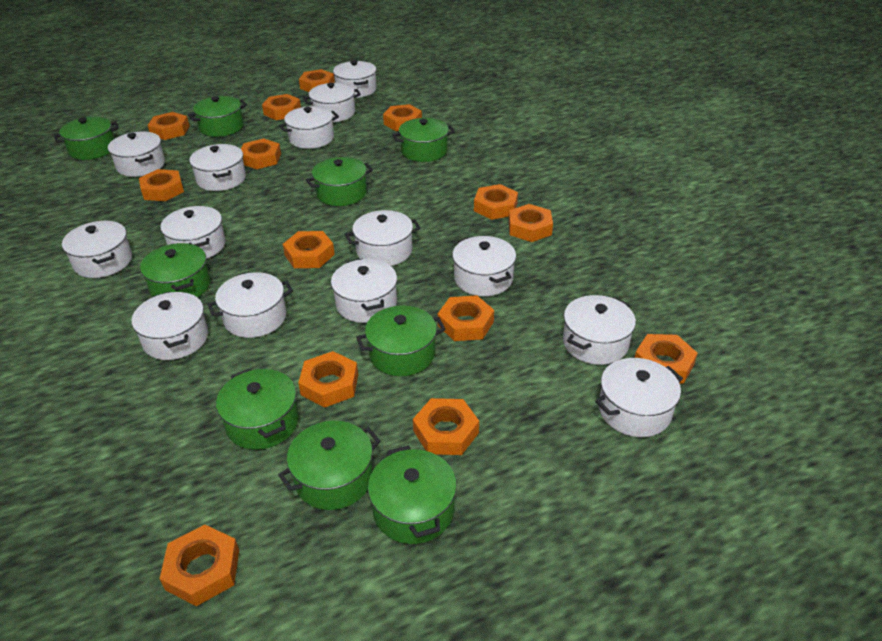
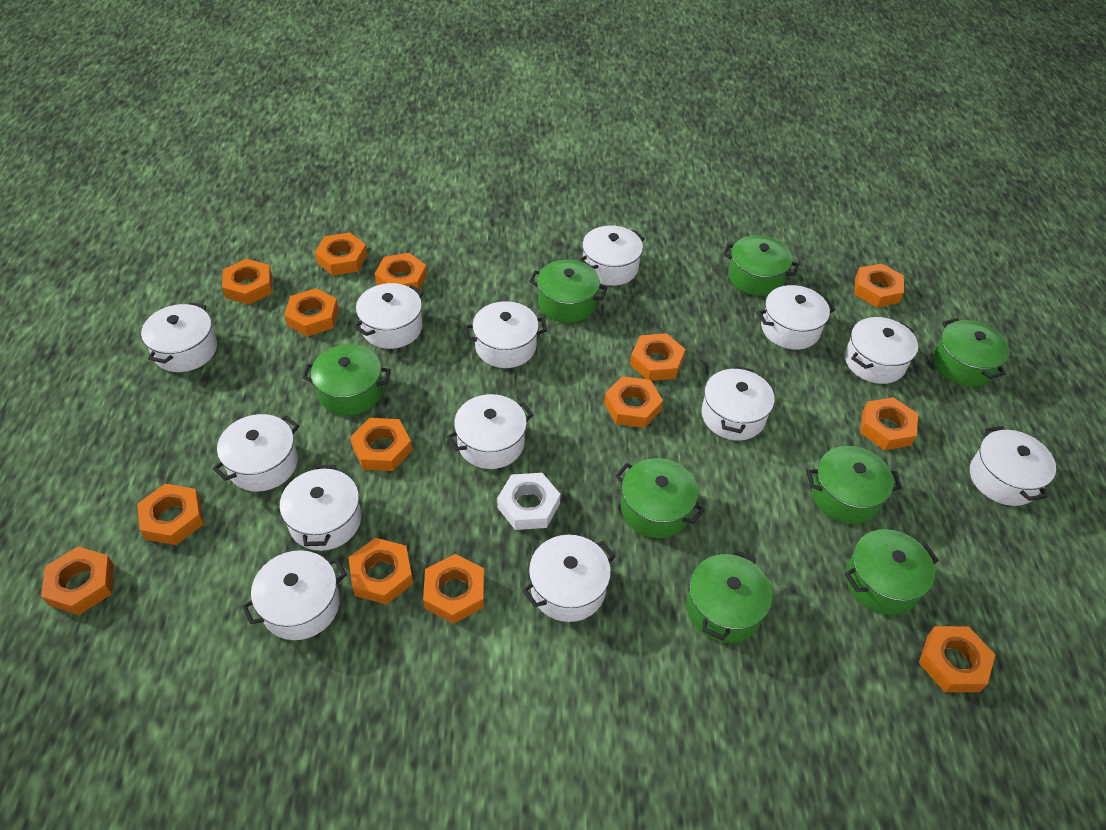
green pot: [54,117,119,160] [140,243,210,297] [188,96,247,137] [216,369,299,450] [278,421,381,510] [306,157,373,206] [356,306,446,376] [368,445,457,544] [393,118,455,162] = 9 -> [303,345,391,416] [529,260,608,323] [615,458,705,538] [687,550,772,643] [723,235,799,296] [807,446,902,524] [845,529,939,615] [933,318,1010,387] = 8
white nut: none = 0 -> [497,473,560,530] = 1
white pot: [62,221,132,278] [108,131,165,177] [132,292,208,360] [161,206,226,259] [189,144,246,191] [207,272,293,338] [279,106,339,149] [303,83,361,122] [331,259,397,323] [333,60,377,98] [345,210,421,266] [452,236,516,296] [563,295,636,365] [595,358,683,437] = 14 -> [141,302,217,372] [213,414,299,492] [242,550,347,640] [279,465,361,551] [354,283,424,349] [447,394,533,469] [464,301,547,368] [522,535,616,622] [579,226,645,286] [701,366,775,440] [757,285,835,350] [845,317,918,384] [970,426,1056,506] = 13

